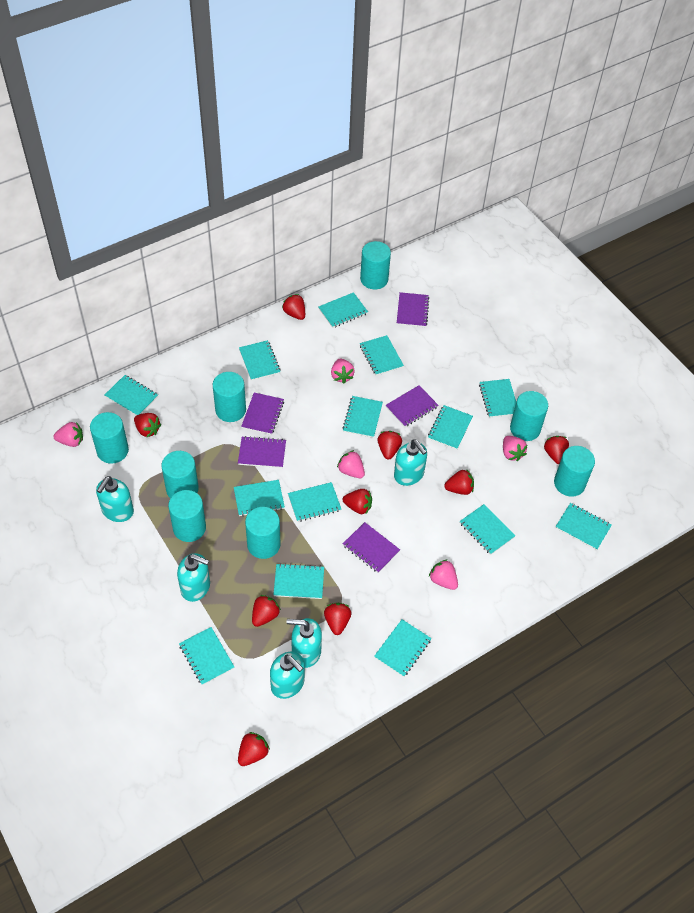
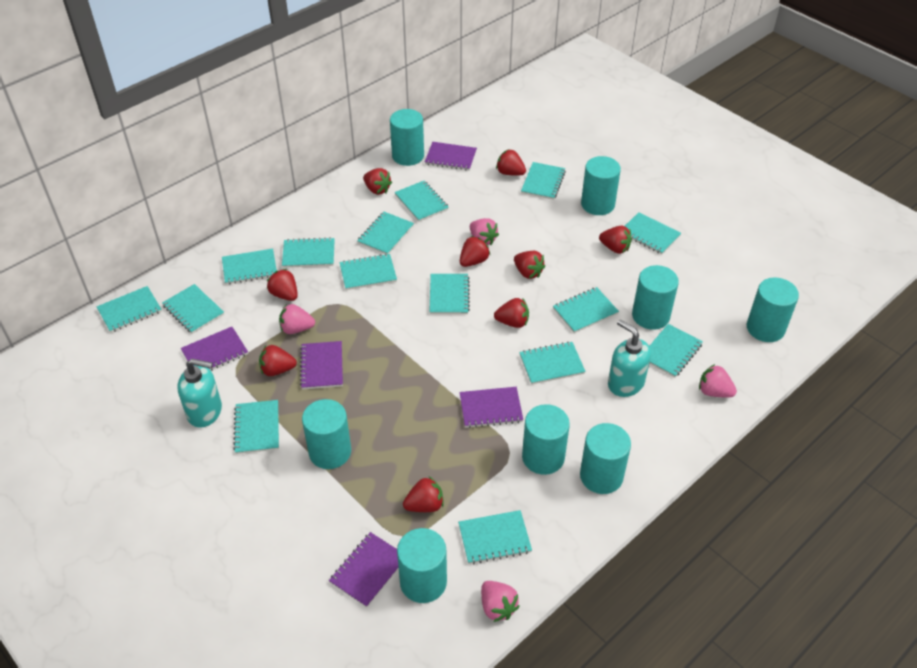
pink strawberry: [54,422,83,447] [331,359,355,384] [337,450,365,478] [429,559,458,590] [503,436,527,461] = 5 -> [279,304,315,334] [470,218,499,245] [481,581,520,622] [699,364,737,397] = 4
turquoise notebook: [105,375,158,415] [179,627,234,685] [234,480,285,516] [239,340,281,381] [273,563,324,599] [288,482,341,522] [319,292,368,328] [342,396,383,438] [360,335,404,376] [374,619,432,677] [428,405,473,450] [460,504,516,555] [479,379,516,418] [556,503,612,550] = 14 -> [97,286,162,333] [162,284,224,334] [222,249,277,285] [233,400,279,454] [282,237,335,268] [339,254,397,290] [357,212,414,254] [395,181,449,222] [429,274,470,314] [458,510,532,564] [519,341,586,385] [521,162,566,200] [553,287,619,333] [625,212,681,255] [649,324,703,378] = 15
turquoise soap dispenser: [96,476,134,522] [177,553,210,602] [270,652,305,699] [287,618,322,668] [394,439,427,486] = 5 -> [177,359,222,428] [608,319,651,397] = 2

